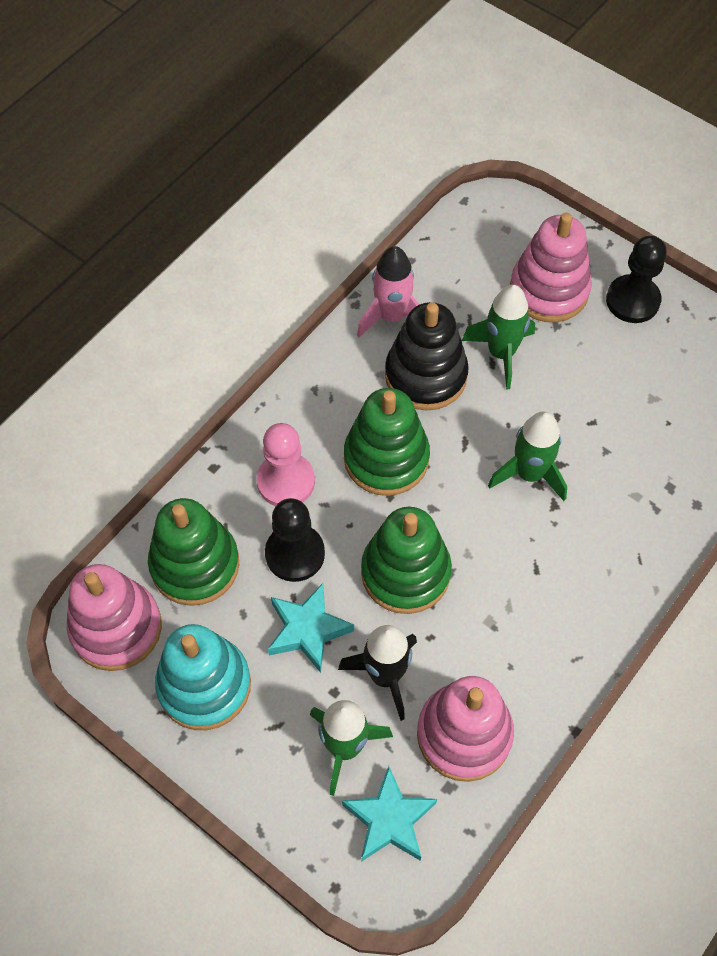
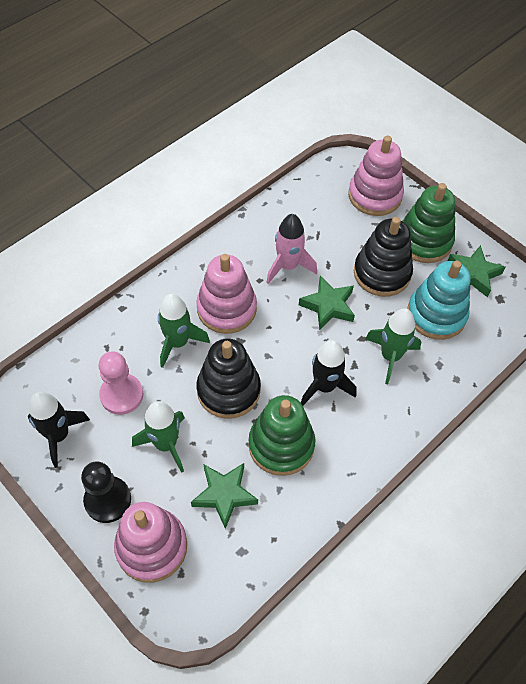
black pawn: [265,498,325,582] [606,236,667,323] = 2 -> [81,461,131,523] = 1
black rocket: [338,625,417,721] = 1 -> [28,392,90,468] [301,340,356,405] = 2
black stacking toy: [385,302,469,410] = 1 -> [196,338,261,419] [354,217,413,297] = 2
green stacking toy: [148,498,239,606] [344,388,430,496] [361,507,452,614] = 3 -> [249,395,315,476] [403,183,455,263] = 2
green star: none = 0 -> [191,463,258,529] [299,276,355,330] [448,245,506,298] = 3
turquoise star: [268,583,354,673] [342,766,437,862] = 2 -> none = 0

